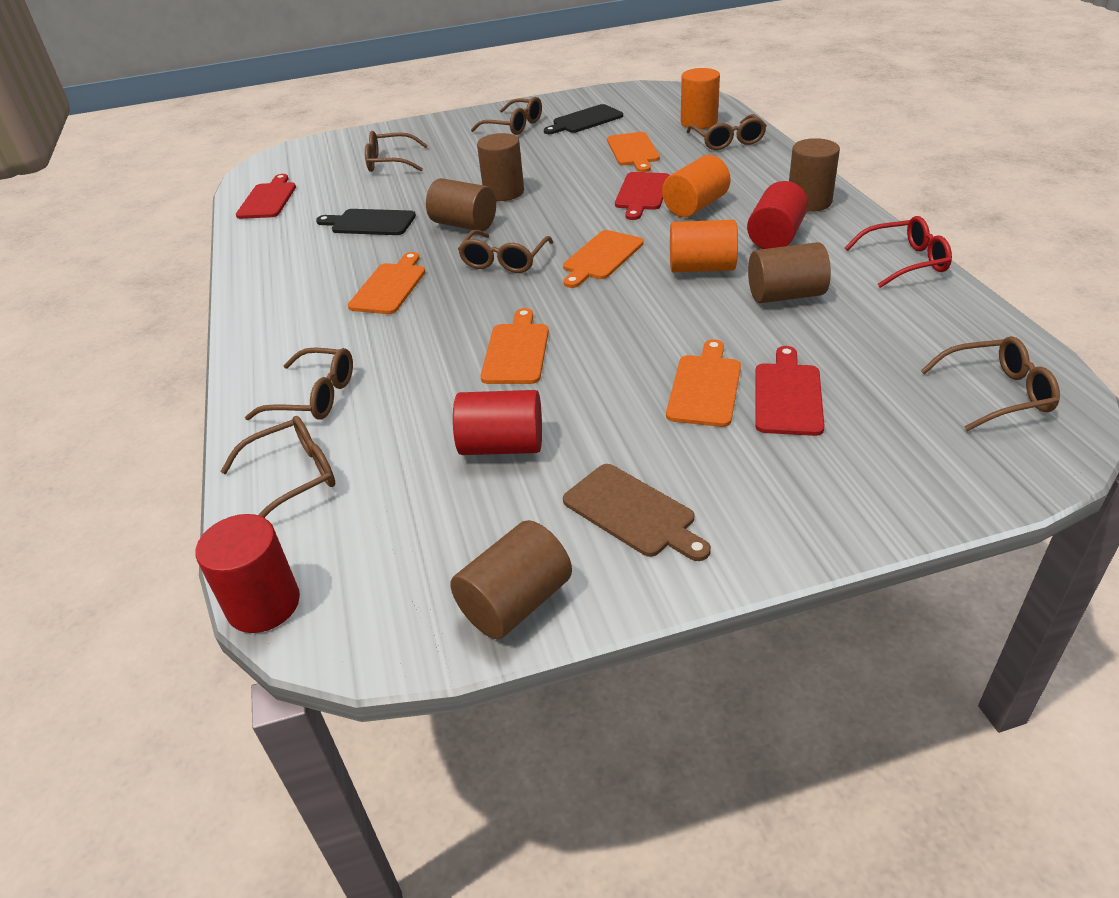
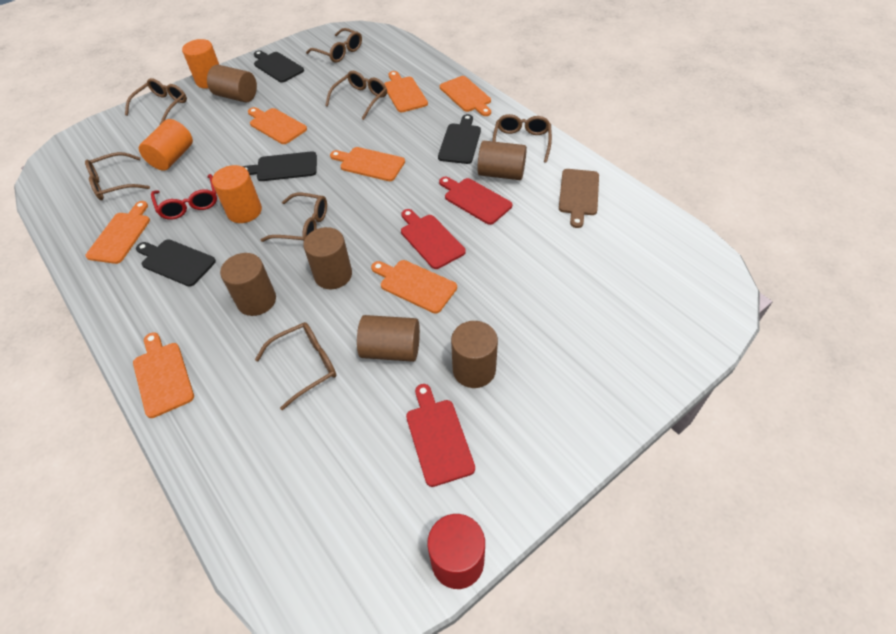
black cutting board: [316,209,416,235] [544,104,623,134] = 2 -> [136,239,216,287] [243,151,317,181] [254,50,304,82] [438,114,481,164] = 4
brown cylinder: [426,178,496,231] [450,520,572,639] [477,133,524,201] [748,242,831,303] [789,138,840,212] = 5 -> [207,65,257,103] [220,253,276,316] [303,227,352,289] [357,315,420,362] [451,321,498,388] [477,141,527,180] = 6
orange cutting board: [348,252,425,314] [480,308,549,384] [563,230,644,288] [607,132,660,172] [666,339,741,427] = 5 -> [85,201,150,264] [133,332,194,418] [248,107,307,144] [330,147,405,181] [371,260,457,313] [384,71,428,113] [440,76,491,116] = 7
red cylinder: [195,514,300,633] [453,390,542,455] [747,181,808,249] = 3 -> [427,514,485,589] = 1

